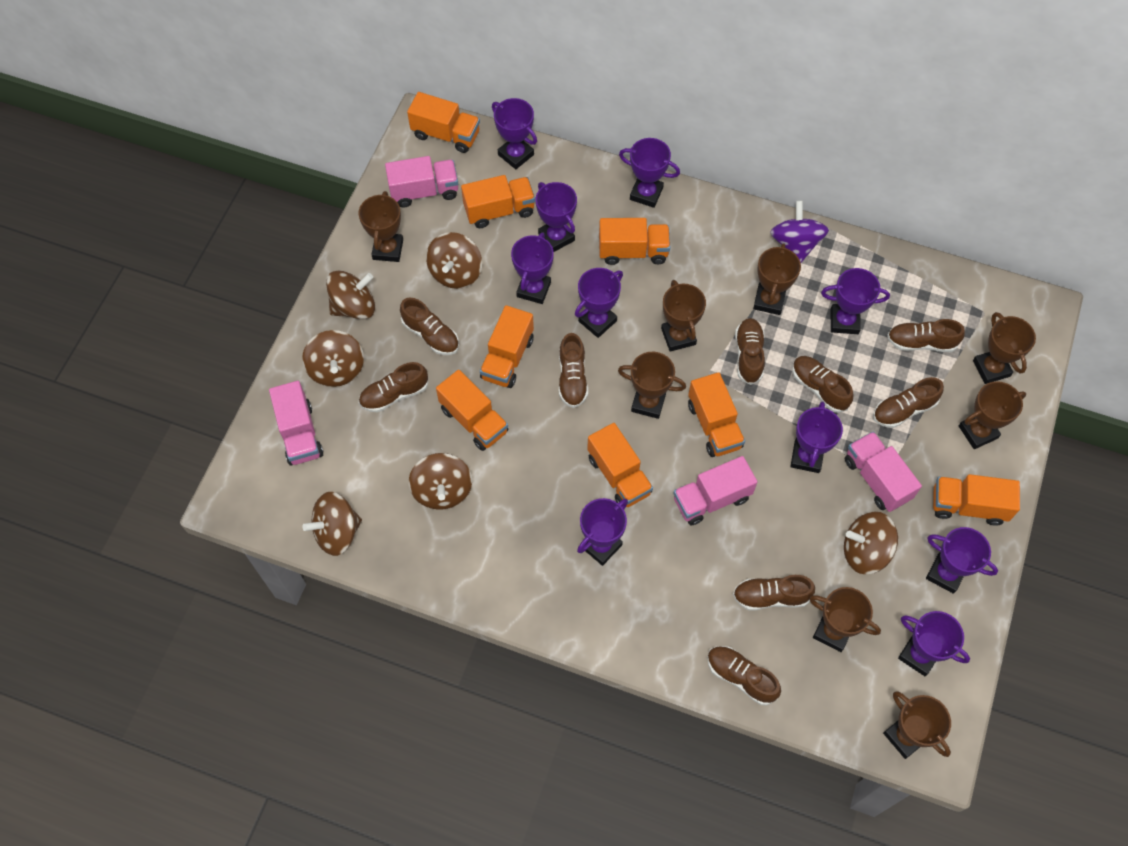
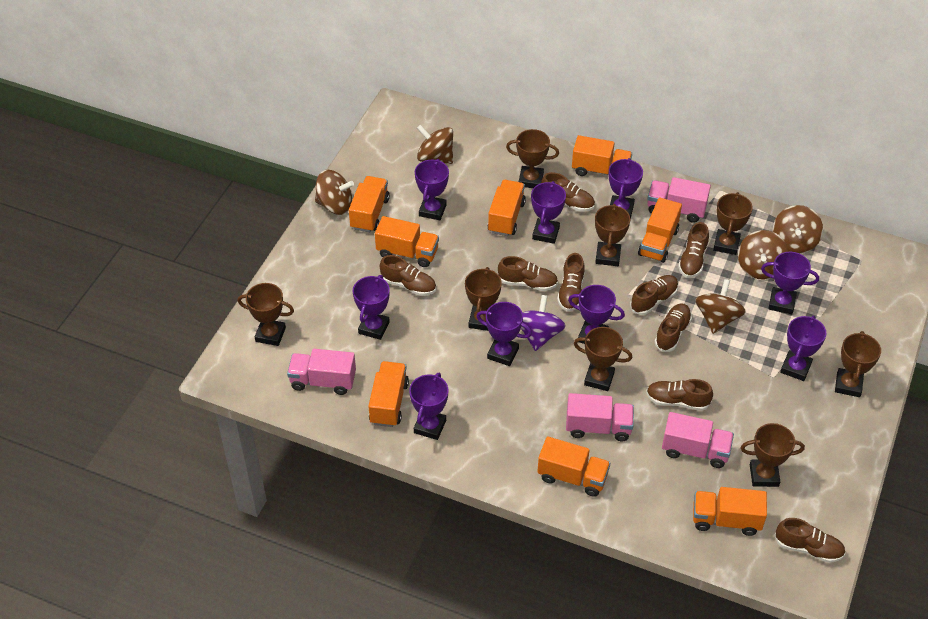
brown spinning top: [302,330,364,387] [302,492,362,556] [326,271,375,319] [409,453,472,510] [426,232,482,289] [844,512,898,574] = 6 -> [315,170,354,215] [417,125,453,164] [695,279,746,334] [738,230,789,280] [773,205,823,254] = 5
purple trophy: [492,98,537,169] [511,232,554,304] [536,182,577,252] [575,268,623,338] [577,498,628,566] [619,138,680,208] [790,401,843,473] [821,268,890,334] [898,611,970,676] [926,527,998,594] = 10 -> [353,275,390,340] [409,373,448,440] [415,159,449,220] [476,302,532,366] [531,181,566,244] [568,285,625,344] [608,158,643,219] [761,252,819,314] [780,316,826,381] = 9

